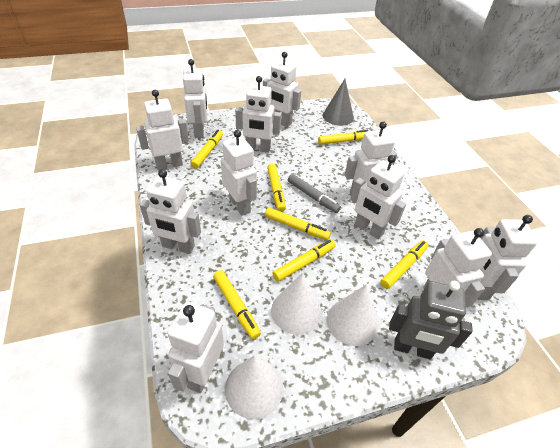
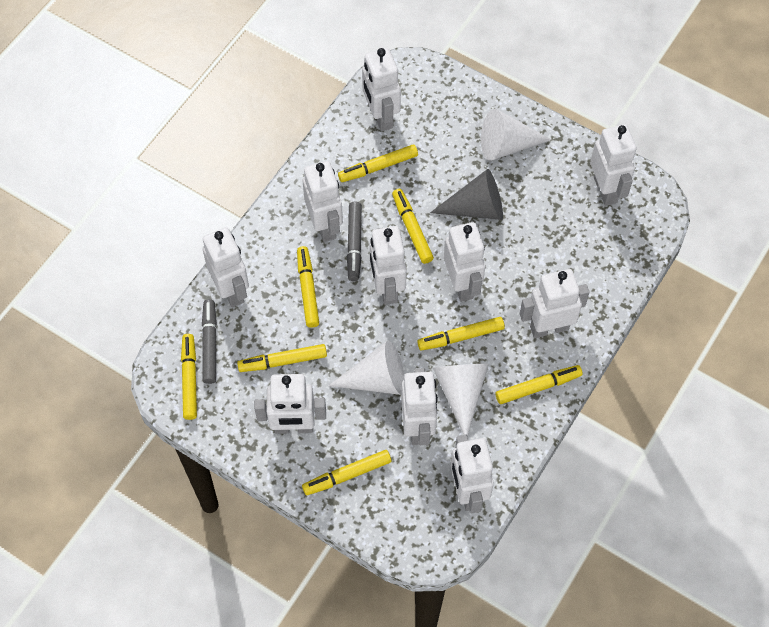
grey marker: [288,174,341,213] = 1 -> [202,299,217,384] [347,202,362,281] = 2
grey robot: [389,281,472,359] = 1 -> none = 0
white robot: [136,90,189,170] [140,169,201,254] [167,302,224,393] [183,59,207,138] [221,130,257,216] [235,76,281,153] [263,52,301,127] [345,122,397,195] [350,155,406,239] [423,228,492,307] [477,215,538,300] = 11 -> [203,227,249,307] [254,374,326,434] [303,161,343,242] [362,48,401,131] [370,226,407,305] [401,368,438,445] [444,222,485,302] [451,435,494,513] [520,269,590,338] [590,124,637,206] = 10
yellow marker: [190,130,223,169] [213,270,261,339] [265,207,331,240] [267,164,286,212] [272,239,336,282] [318,130,369,145] [380,240,428,289] = 7 -> [181,334,197,420] [237,344,327,372] [297,246,319,328] [302,450,391,495] [338,145,418,182] [392,189,434,264] [417,317,505,351] [496,365,583,404] = 8

